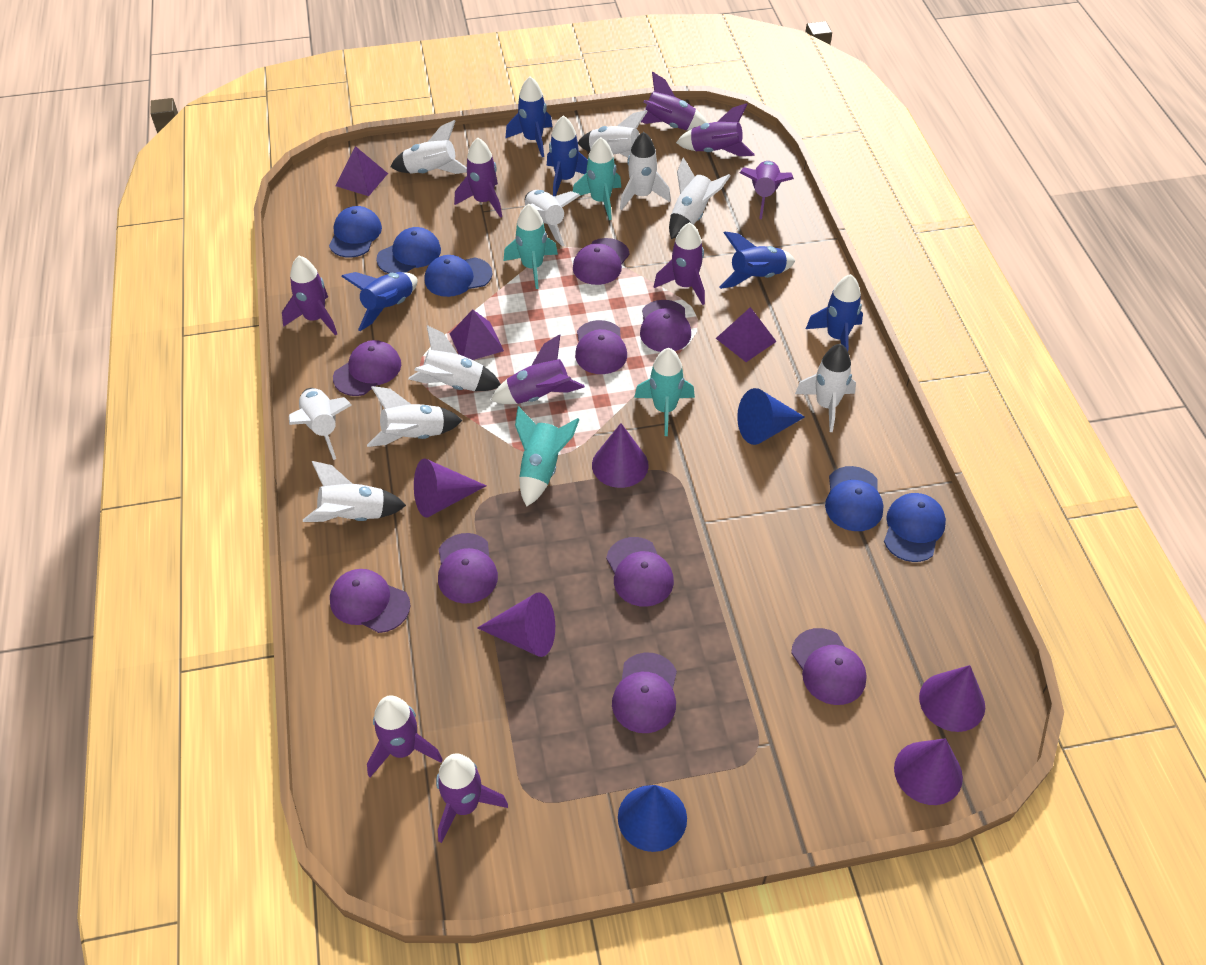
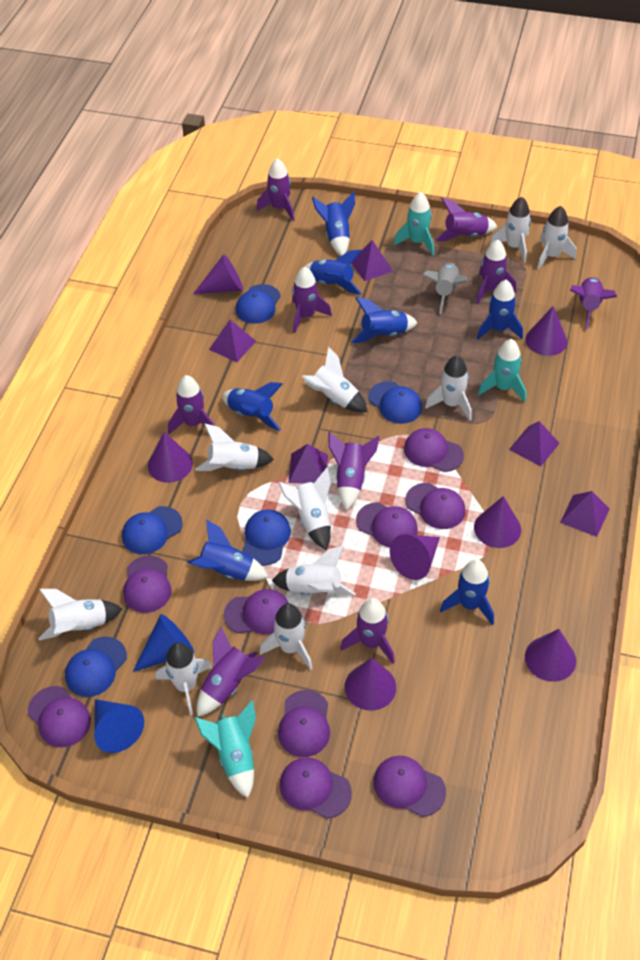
blue rocket: [341,272,418,331] [505,77,553,157] [547,115,588,196] [719,232,795,289] [806,274,863,351] = 5 -> [187,519,269,581] [222,382,283,431] [305,250,362,295] [312,192,355,256] [351,297,418,343] [440,559,494,625] [477,280,523,339] = 7
grey rocket: none = 0 -> [422,263,468,314] = 1
purple cone: [414,458,487,518] [477,592,555,657] [592,423,649,488] [894,738,963,805] [919,665,985,732] = 5 -> [148,432,193,483] [193,255,243,294] [345,658,396,711] [390,534,440,580] [474,496,521,548] [525,629,576,682] [526,306,567,356] = 7
purple pyramid: [336,146,388,196] [450,310,504,360] [716,307,777,362] = 3 -> [209,320,256,362] [289,444,328,484] [352,240,393,281] [509,421,560,466] [560,491,610,537] = 5
turquoise rocket: [504,204,558,289] [515,406,580,507] [573,137,621,220] [634,348,695,436] = 4 -> [195,700,256,798] [394,192,434,255] [478,339,526,402] = 3

